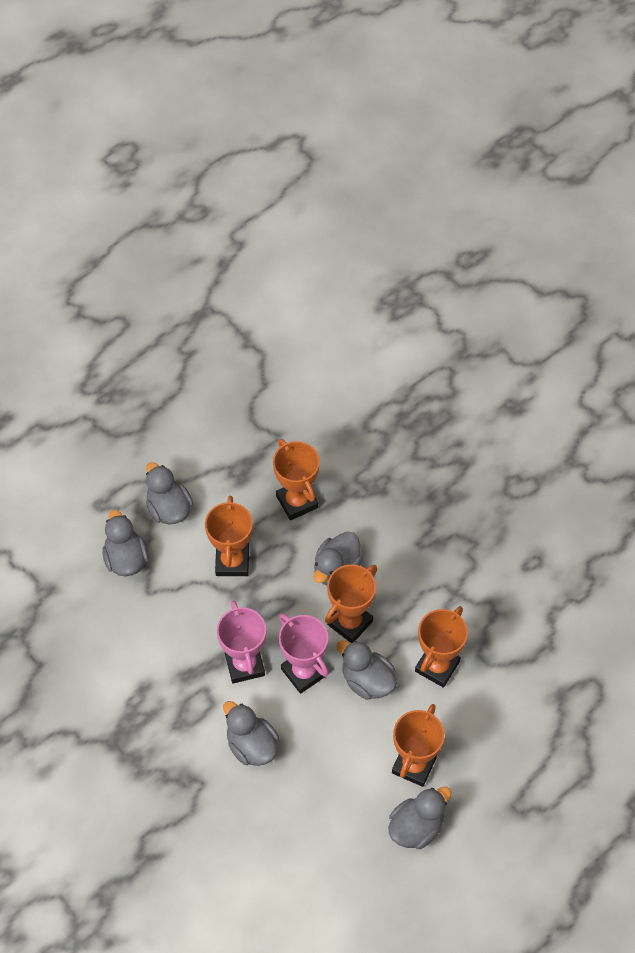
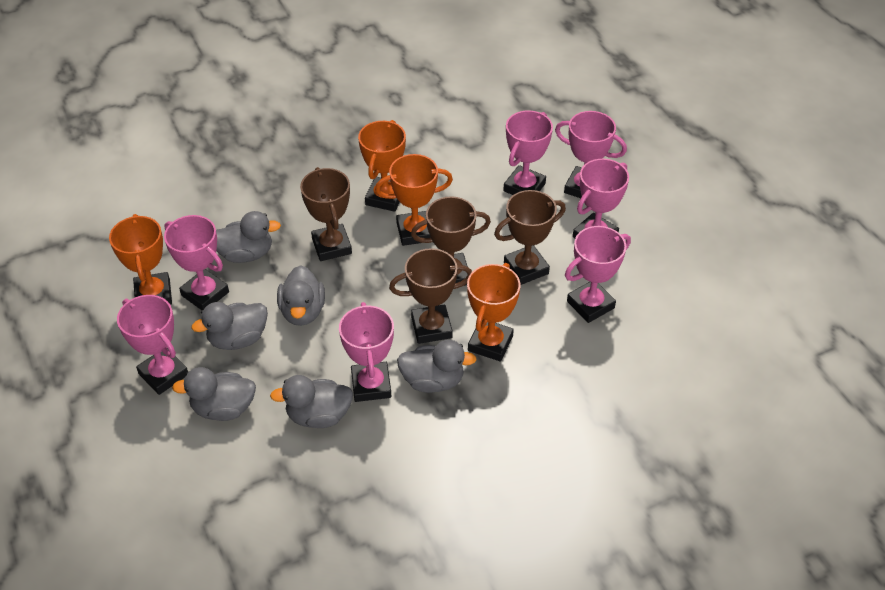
brown trophy: none = 0 -> [300,167,352,261] [389,248,472,344] [411,196,491,286] [494,190,566,285] = 4
orange trophy: [205,496,253,576] [273,439,320,520] [325,564,377,643] [392,704,445,787] [415,606,468,688] = 5 -> [109,214,172,305] [358,120,406,212] [375,154,453,246] [467,263,520,362] = 4
pink trophy: [217,601,266,684] [279,613,329,694] = 2 -> [117,295,188,395] [164,215,229,310] [339,302,394,402] [503,111,553,195] [555,111,627,198] [565,226,631,323] [573,159,629,238] = 7

